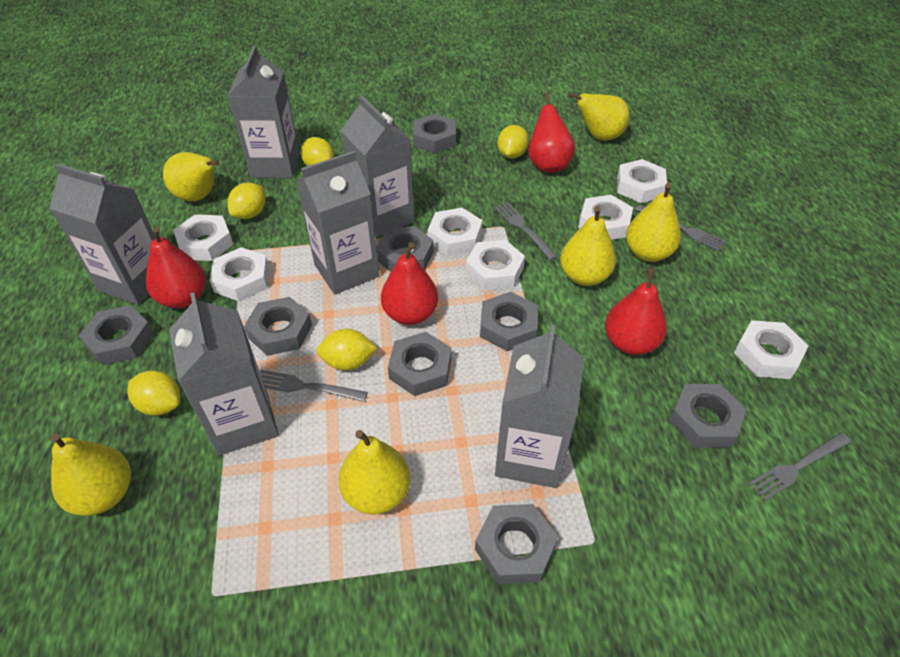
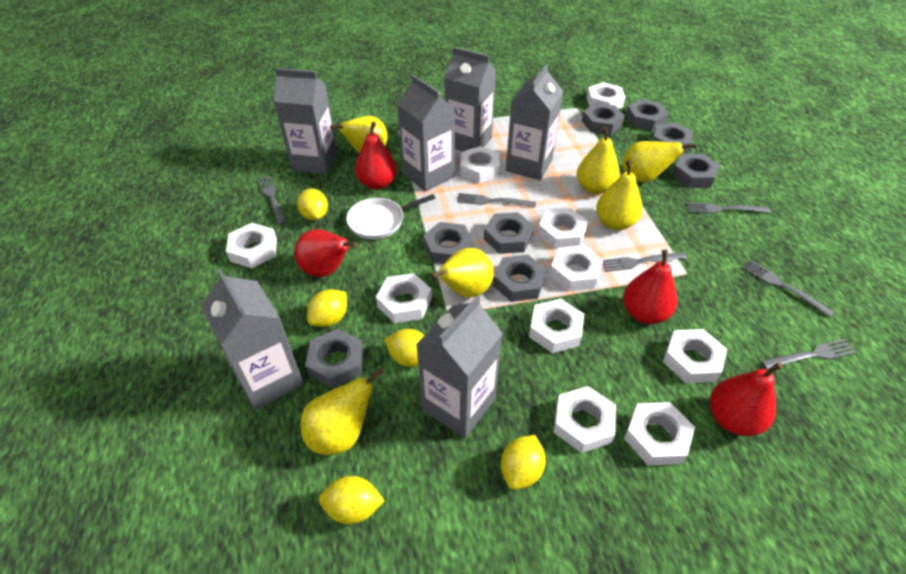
grey fork: [260,370,368,402] [495,202,558,260] [635,204,726,251] [748,433,851,501] = 4 -> [257,176,287,224] [457,193,536,207] [602,252,687,272] [687,203,770,214] [742,260,835,317] [761,339,856,370] = 6
white nut: [173,214,233,261] [210,247,269,302] [427,208,482,256] [466,240,525,290] [578,195,633,240] [617,159,667,203] [734,320,808,379] = 7 -> [226,223,277,268] [376,273,432,323] [460,146,499,183] [529,299,584,353] [538,208,588,249] [550,245,603,291] [554,386,616,453] [587,82,625,109] [624,402,695,466] [663,329,727,383] = 10
white pan: none = 0 -> [346,194,435,239] = 1

